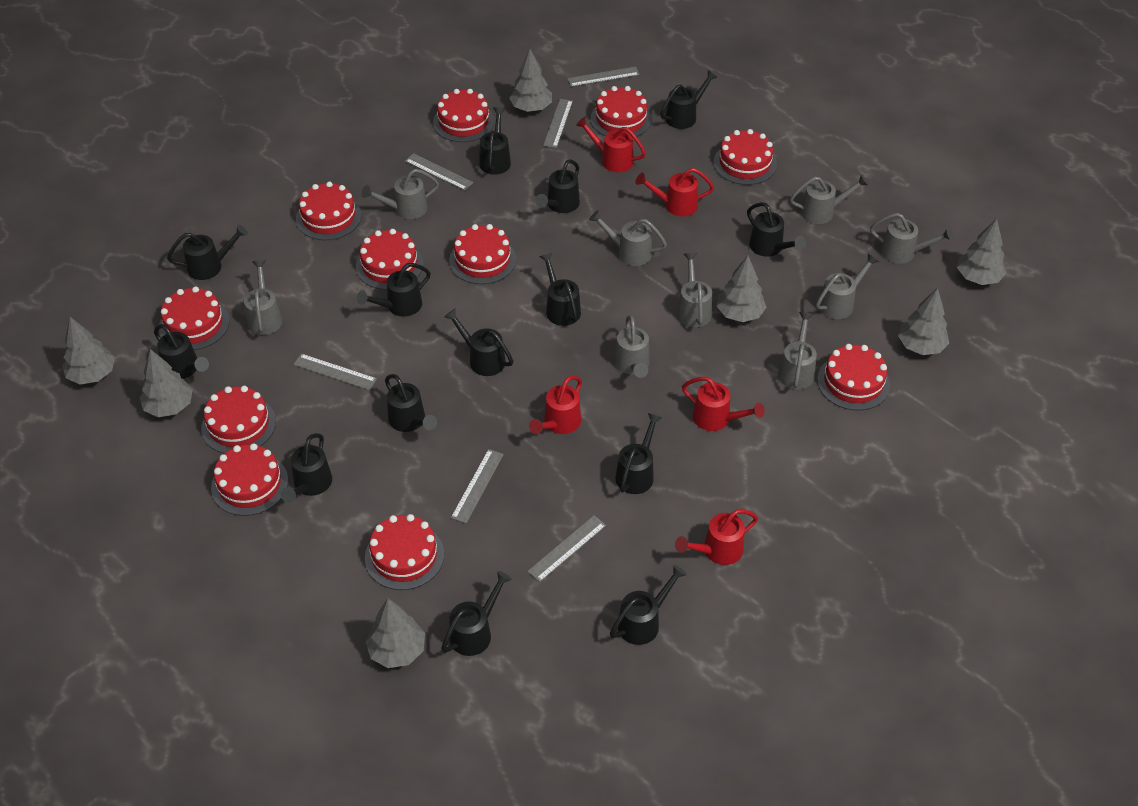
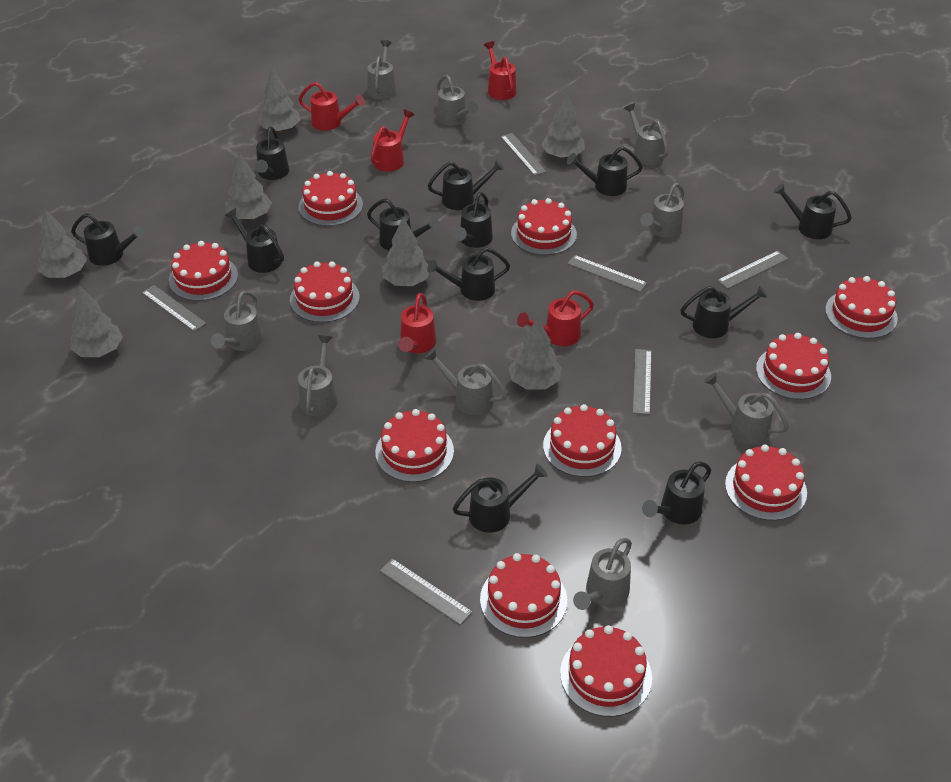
black watering can: [154,324,209,379] [167,225,248,280] [281,433,332,503] [357,263,430,317] [385,374,437,432] [441,571,512,656] [444,309,513,376] [479,107,511,175] [535,159,580,213] [539,252,581,326] [610,565,687,645] [615,413,662,494] [660,70,717,129] [747,202,806,257] = 14 -> [71,213,145,266] [225,208,284,273] [255,126,289,180] [367,198,439,251] [427,247,510,301] [428,160,504,210] [453,192,493,248] [453,464,548,533] [567,147,643,196] [642,461,711,524] [680,285,768,338] [773,183,852,239] = 12

